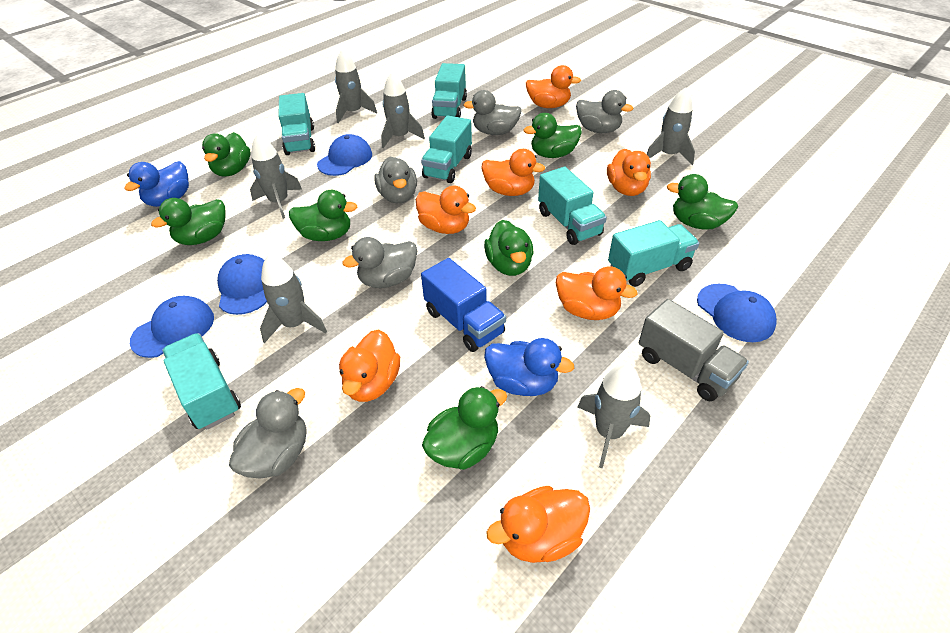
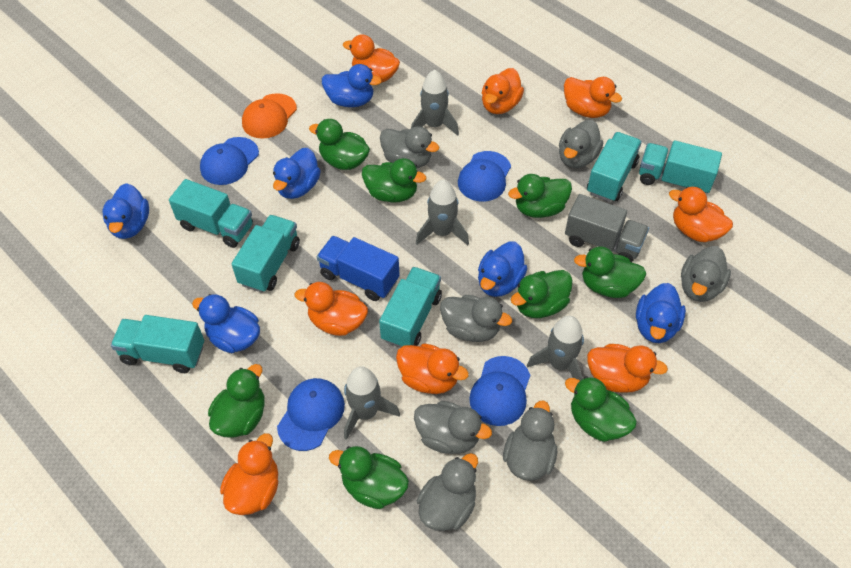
blue duck: [124,161,189,207] [484,338,574,396] = 2 -> [103,183,149,239] [192,294,260,353] [273,148,321,199] [322,64,382,107] [478,241,527,297] [636,283,686,343] = 6
green duck: [151,198,226,245] [202,132,251,177] [289,190,357,241] [422,386,507,470] [484,220,533,276] [524,113,582,158] [667,174,738,230] = 7 -> [208,364,265,438] [309,119,370,170] [329,446,409,509] [362,158,426,203] [508,174,572,218] [511,270,573,318] [565,376,637,442] [574,246,647,298] = 8
grey duck: [229,388,306,479] [343,237,417,288] [374,157,417,203] [464,90,522,135] [576,90,633,133] = 5 -> [380,126,439,168] [414,401,492,454] [417,453,478,531] [440,295,512,342] [503,401,557,481] [559,120,603,168] [681,246,731,302] = 7
grey rocket: [250,134,302,219] [260,254,327,343] [335,49,377,123] [381,72,425,148] [578,363,650,469] [647,87,695,165] = 6 -> [344,366,400,440] [411,70,459,136] [416,180,469,245] [527,316,584,381] = 4
orange cap: none = 0 -> [242,93,297,139] = 1
orange duck: [339,329,400,402] [416,186,476,234] [481,149,545,196] [486,486,590,563] [526,65,581,108] [556,266,638,320] [607,149,651,196] = 7 -> [220,433,278,515] [295,282,368,336] [343,34,400,83] [396,344,469,394] [482,68,524,114] [564,77,622,118] [587,344,668,393] [669,186,733,242] = 8

